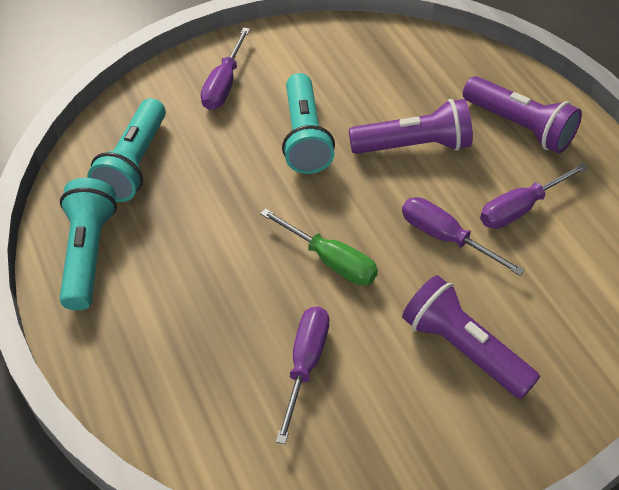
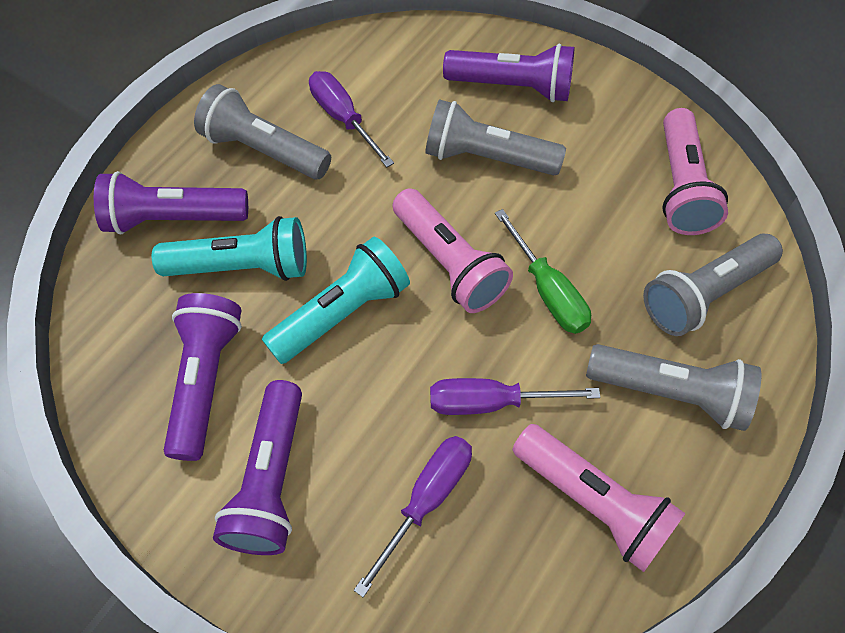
grey flashlight: none = 0 -> [194,84,331,179] [425,99,566,176] [586,344,761,431] [643,233,783,336] = 4
pink flashlight: none = 0 -> [393,188,513,313] [512,424,686,572] [662,108,728,235] = 3
purple flashlight: [349,99,473,154] [402,275,540,399] [463,76,582,154] = 3 -> [94,171,248,234] [164,293,242,461] [213,380,302,555] [443,43,574,102] = 4
purple screwdriver: [201,27,250,110] [276,307,329,444] [402,197,525,276] [480,163,588,229] = 4 -> [309,71,394,167] [354,436,472,597] [430,378,600,415] = 3
turquoise flashlight: [59,178,117,311] [87,98,166,202] [282,73,335,174] = 3 -> [152,216,307,281] [262,237,410,364] = 2

